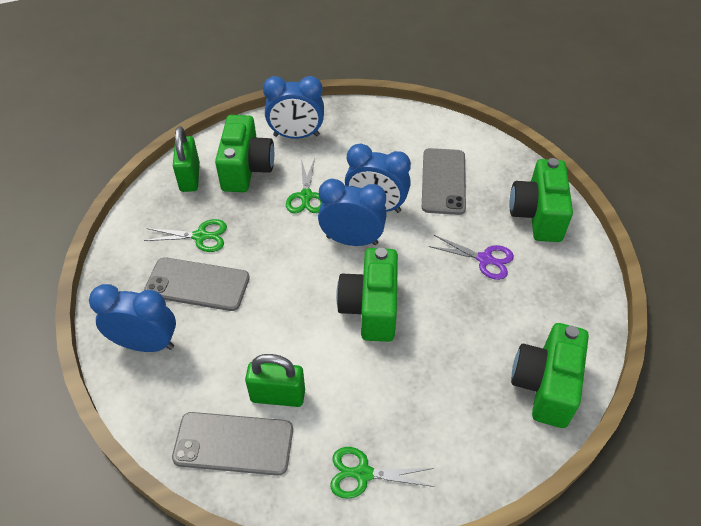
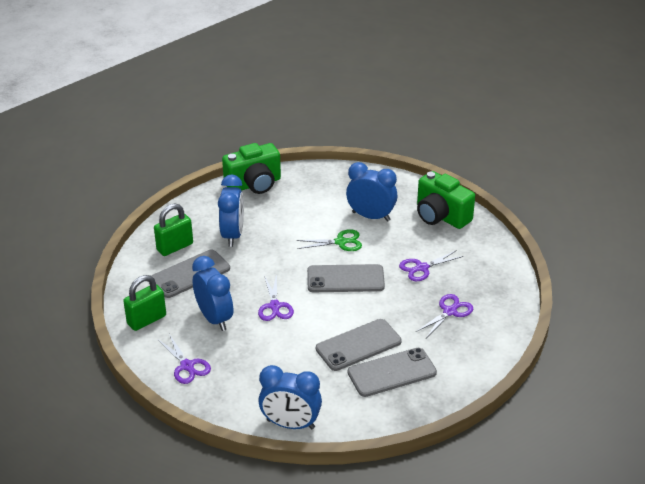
green camera: [215,115,274,192] [336,248,398,342] [510,158,573,242] [511,323,589,428] = 4 -> [222,143,281,194] [417,171,475,229] = 2
green scissors: [144,219,227,252] [286,158,322,213] [330,447,434,499] = 3 -> [296,229,362,251] = 1
grey phone: [144,257,250,311] [172,412,293,476] [422,148,466,215] = 3 -> [151,250,230,298] [307,264,385,292] [316,319,402,371] [347,348,437,397] = 4
purple scissors: [429,235,514,280] = 1 -> [158,334,211,384] [258,274,294,321] [399,250,464,281] [416,294,473,338] = 4

